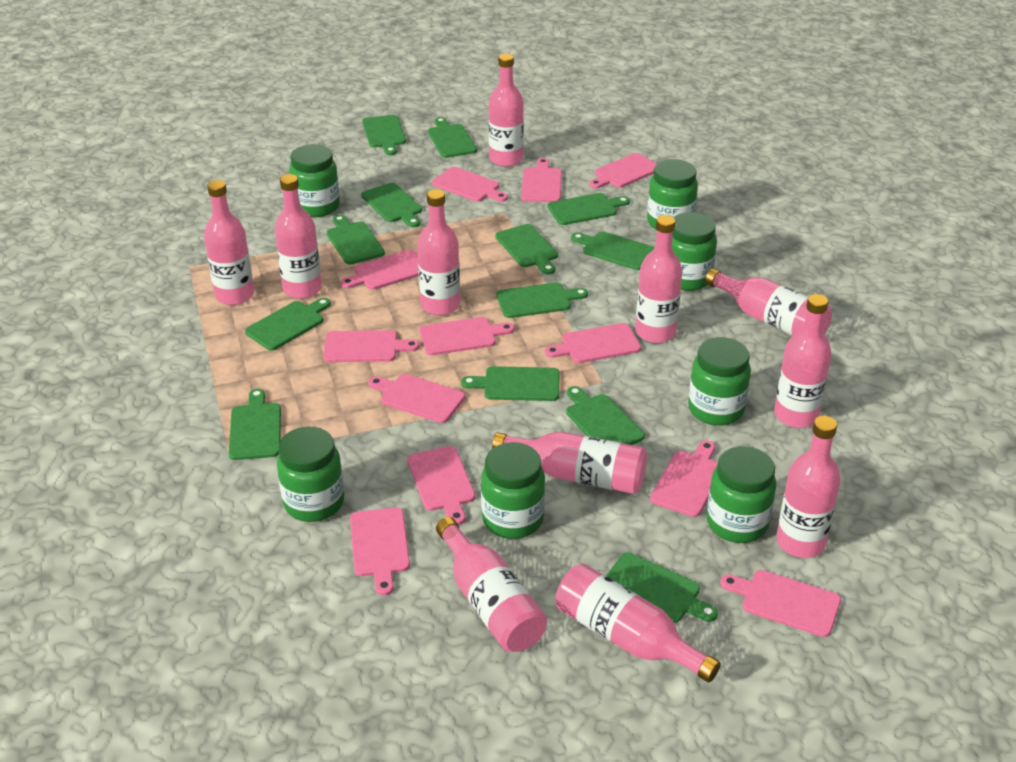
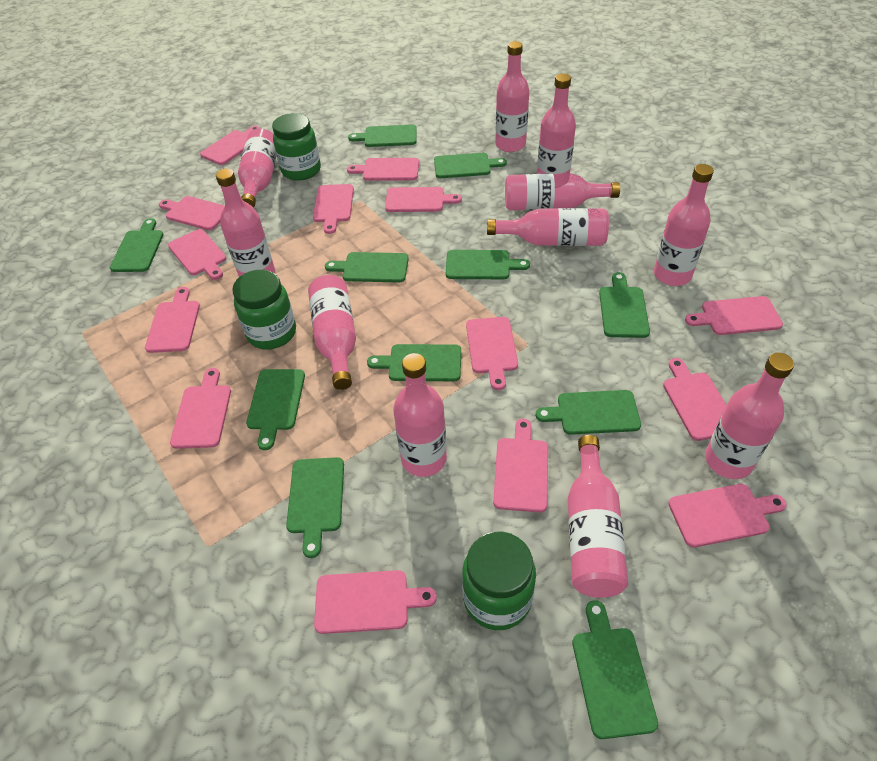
green cutting board: [229,389,281,460] [245,298,331,350] [327,215,385,264] [361,183,422,227] [362,115,406,155] [428,117,477,158] [461,366,559,401] [495,224,558,274] [496,282,588,318] [547,193,630,225] [566,386,645,445] [571,231,654,270] [606,552,718,623] = 13 -> [110,218,164,272] [246,369,305,450] [286,457,344,558] [325,252,409,283] [348,125,417,147] [367,344,461,381] [434,153,507,178] [446,250,530,279] [535,390,641,435] [572,600,658,739] [599,272,650,338] = 11
green jar: [277,427,344,522] [289,144,340,217] [481,442,545,539] [647,159,698,230] [672,212,717,291] [688,337,751,426] [707,446,776,543] = 7 -> [232,270,296,350] [272,113,321,181] [462,532,536,630] = 3
pink cutting board: [323,330,420,362] [341,250,419,290] [350,507,410,596] [368,374,465,423] [407,446,475,525] [419,317,514,355] [432,167,508,202] [521,158,562,202] [545,323,641,363] [589,153,657,189] [650,440,718,517] [720,570,841,637] = 12 -> [145,287,200,353] [159,196,225,230] [168,229,226,280] [170,368,231,449] [200,126,260,165] [313,184,354,234] [314,570,437,634] [347,158,419,181] [385,187,462,212] [466,317,518,390] [493,418,548,513] [663,358,727,441] [668,484,787,547] [685,296,783,335] = 14

